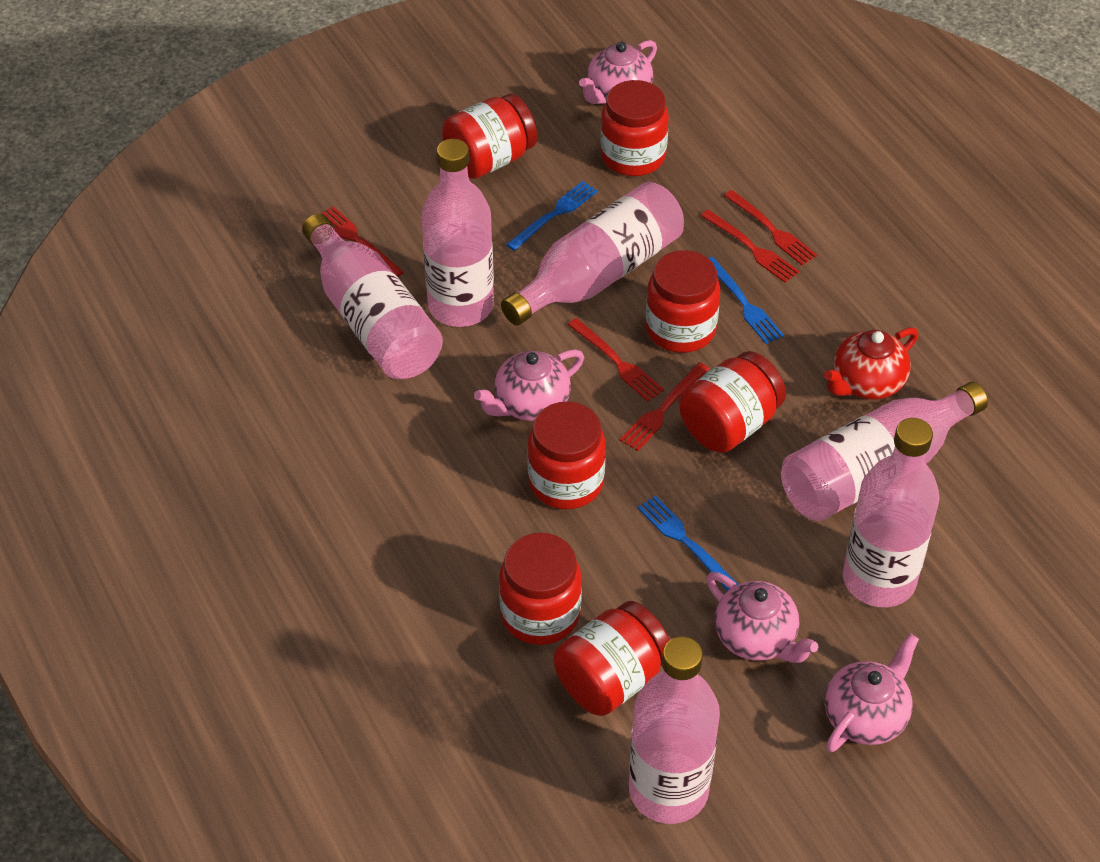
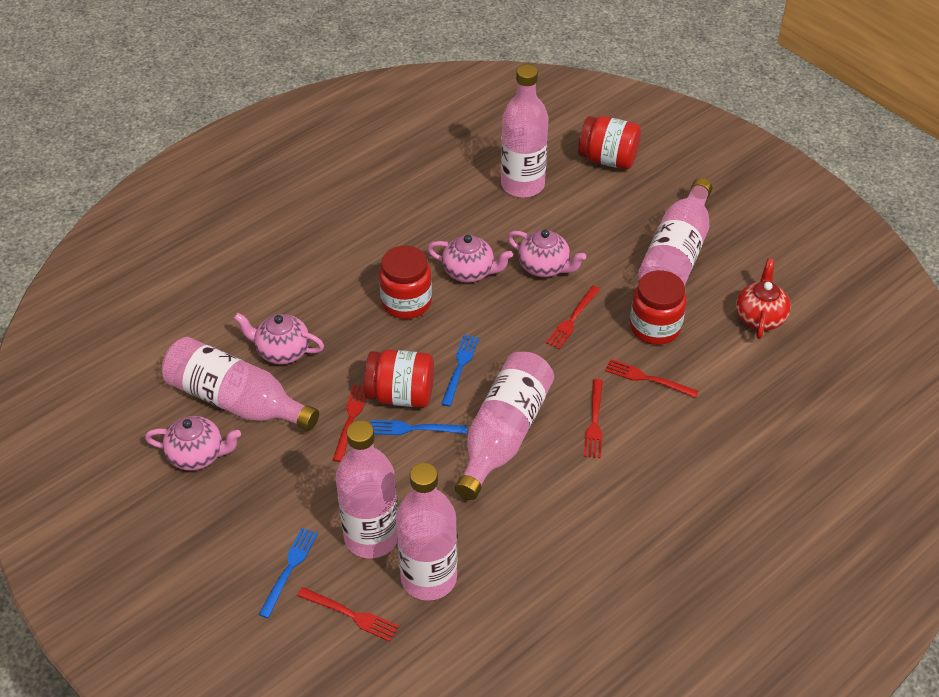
red jar: [442,94,537,179] [499,533,582,645] [527,402,606,509] [553,601,670,716] [600,80,669,176] [646,250,720,353] [679,351,786,453] = 7 -> [364,349,434,408] [379,246,432,319] [578,116,641,170] [630,270,686,345] = 4

